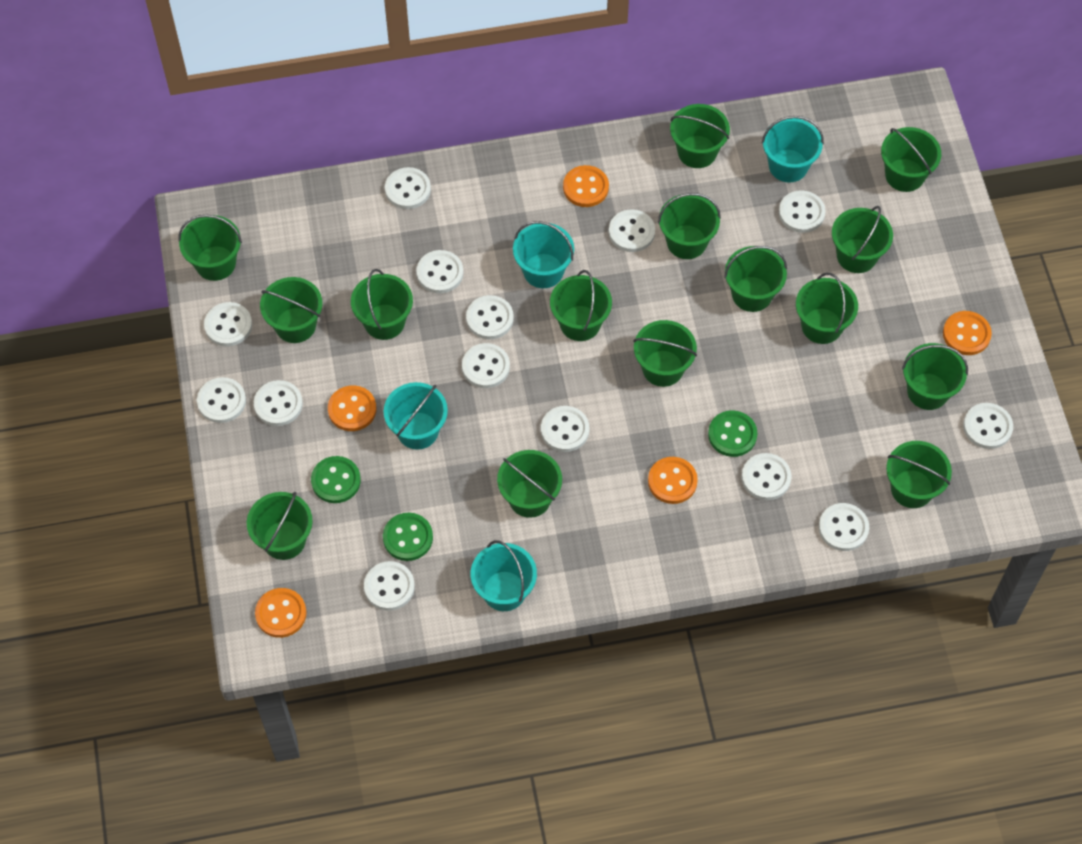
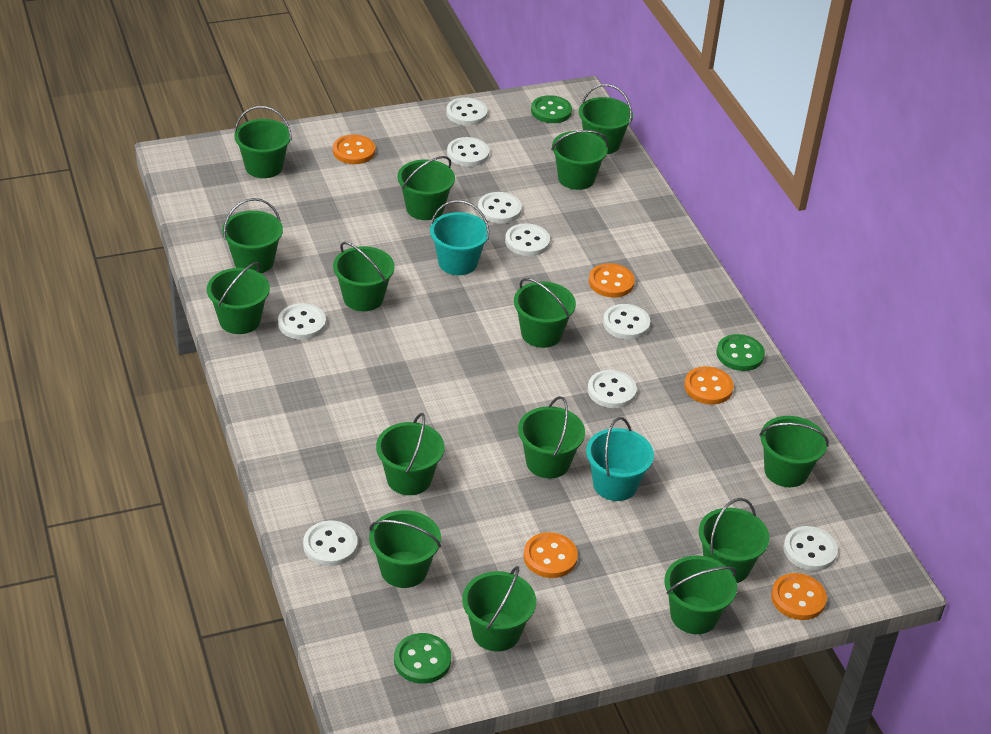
turquoise bucket: [384,382,448,450] [471,540,537,611] [513,221,574,288] [762,116,824,183] = 4 -> [430,200,489,275] [586,417,654,501] = 2
white button: [197,377,246,423] [204,302,252,347] [254,380,303,426] [364,561,415,611] [385,167,431,209] [416,250,463,293] [462,343,510,388] [466,295,514,339] [541,406,589,452] [609,209,655,252] [742,453,792,500] [779,190,826,233] [819,503,869,551] [963,403,1013,449] = 14 -> [278,303,326,340] [303,520,358,566] [446,98,488,126] [447,137,489,167] [478,192,522,223] [505,223,550,256] [588,370,637,408] [603,304,650,340] [784,526,838,571] = 9

